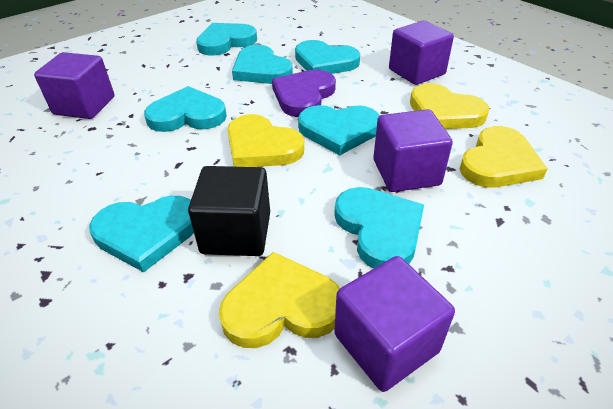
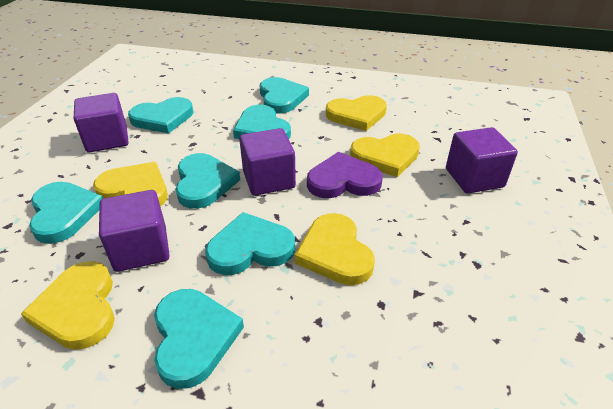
black cube: [188,166,270,256] = 1 -> none = 0
yellow heart: [219,252,340,348] [227,114,304,167] [410,83,489,129] [460,126,548,188] = 4 -> [21,261,115,350] [93,162,168,206] [295,213,375,285] [326,95,387,131] [350,134,420,177] = 5

